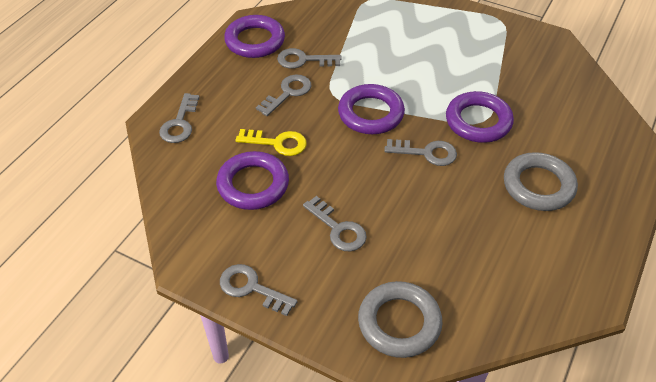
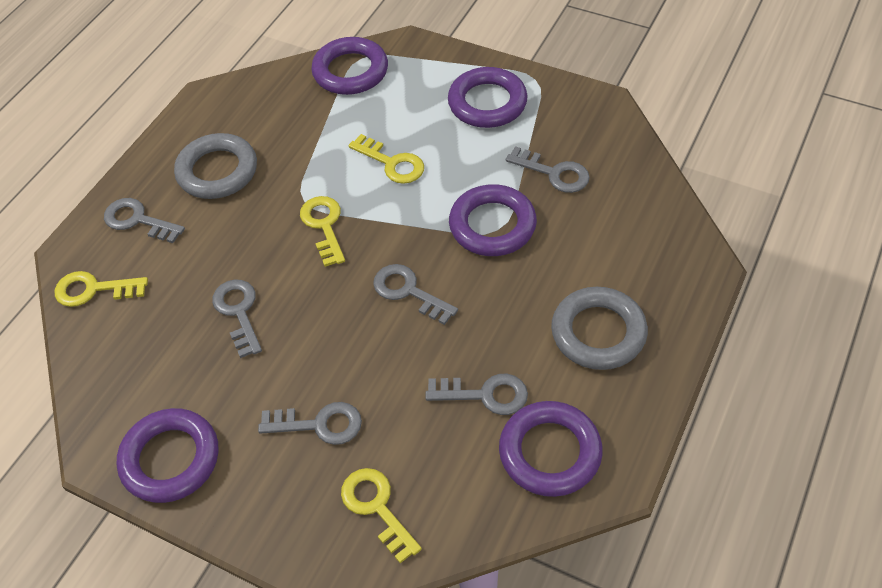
purple ring: [216,151,289,210] [224,15,285,58] [338,84,405,134] [446,91,514,143] = 4 -> [117,408,218,503] [311,37,388,95] [448,67,528,128] [449,184,537,256] [499,401,603,497] = 5
yellow key: [235,129,307,156] = 1 -> [55,271,148,307] [300,196,345,267] [341,468,422,563] [349,134,424,184] = 4

